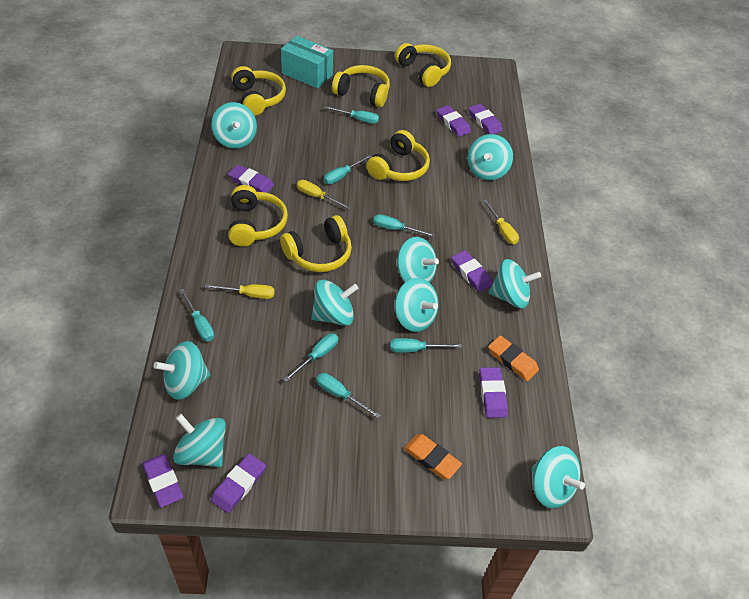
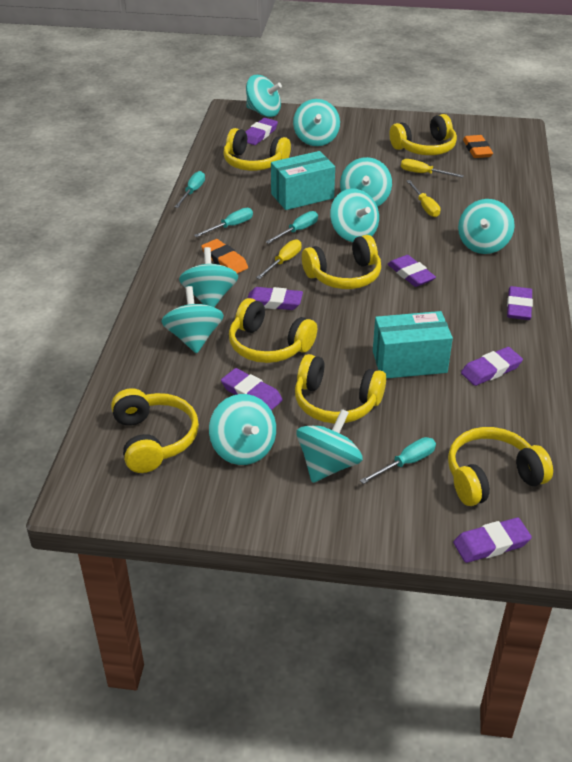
turquoise box: [281,36,333,89] = 1 -> [271,151,335,210] [373,311,453,378] = 2
turquoise screwdriver: [180,289,214,341] [283,333,338,382] [316,373,381,418] [324,155,371,184] [325,106,379,124] [373,214,435,237] [390,338,462,353] = 7 -> [175,171,205,208] [194,208,253,237] [266,211,318,244] [360,437,436,484] = 4
yellow headphones: [228,185,288,247] [231,66,286,116] [280,215,352,272] [332,65,390,107] [366,130,430,181] [395,43,451,87] = 6 -> [111,388,199,473] [223,128,291,171] [229,298,317,363] [295,354,386,424] [302,235,381,289] [389,114,457,155] [448,427,553,506] = 7

